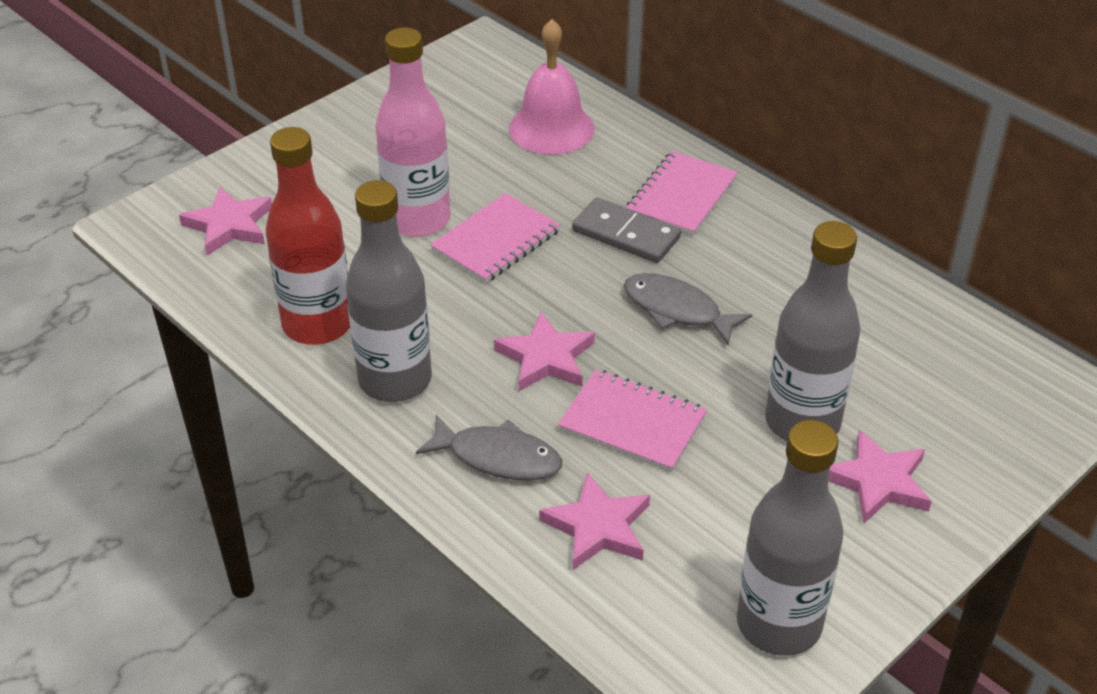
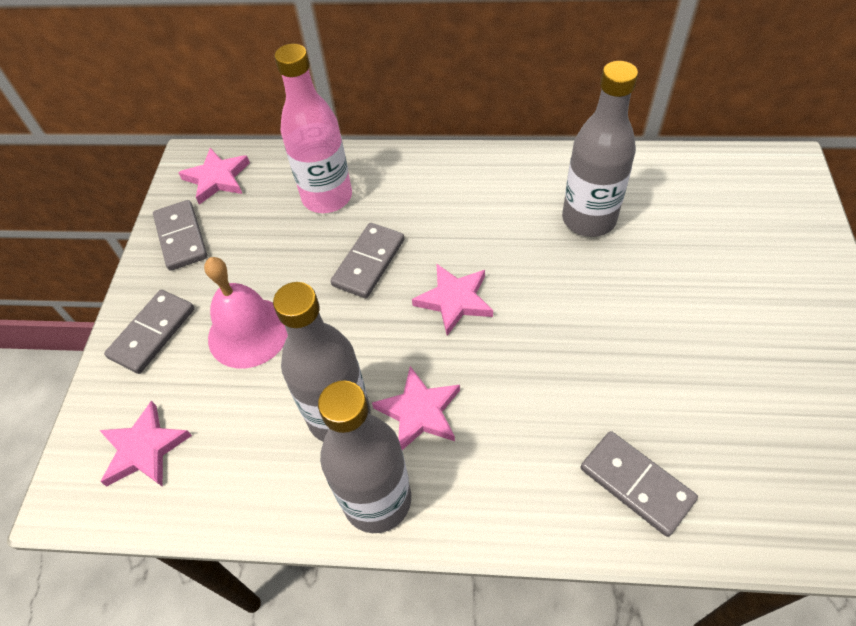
grey domino: [572,197,681,263] = 1 -> [104,290,195,374] [153,200,208,271] [330,223,404,298] [581,431,698,537] = 4
grey fish: [416,415,562,481] [624,273,752,345] = 2 -> none = 0
pink notebook: [430,193,561,283] [558,369,707,472] [626,151,738,236] = 3 -> none = 0
red bottle: [266,127,350,345] = 1 -> none = 0

